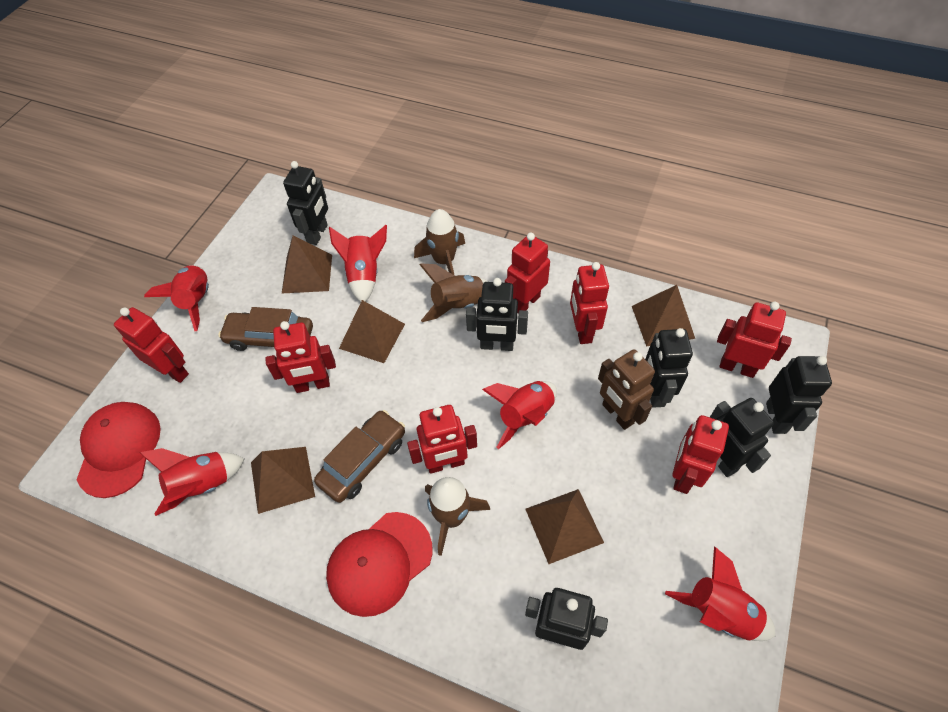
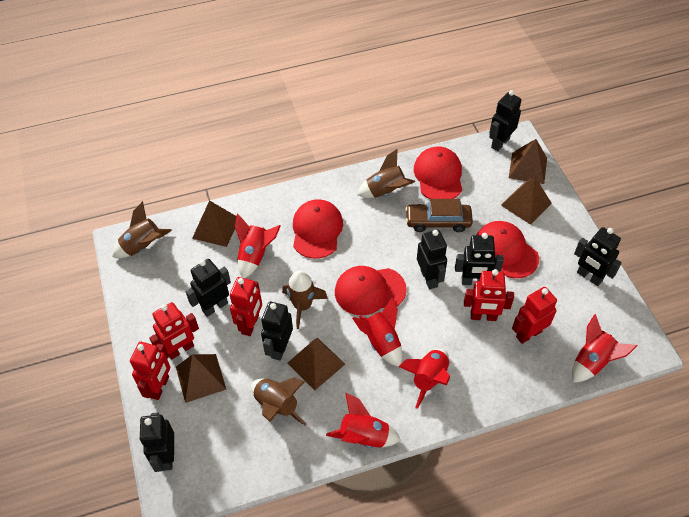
black robot: [283,161,328,245] [466,278,528,351] [525,588,608,650] [645,328,693,407] [710,398,774,477] [766,356,832,434] = 6 -> [139,412,174,472] [186,259,231,317] [261,302,293,361] [417,230,447,289] [455,233,504,285] [489,90,522,151] [574,227,622,286] = 7
brown car: [218,307,313,351] [314,410,405,503] = 2 -> [405,199,473,232] = 1
brown robot: [598,349,655,430] = 1 -> none = 0
brown rocket: [414,209,465,275] [420,264,488,322] [425,477,490,556] = 3 -> [113,201,172,258] [251,377,307,426] [282,271,328,329] [357,149,415,198] = 4
red cap: [76,402,161,498] [326,512,432,617] = 2 -> [293,199,343,259] [335,266,407,315] [414,146,462,199] [477,221,539,278] = 4
red robot: [114,307,189,383] [265,321,336,393] [407,405,477,474] [505,233,550,314] [570,262,609,344] [673,415,729,494] [717,302,792,378] = 7 -> [130,342,170,400] [149,302,199,360] [230,277,262,336] [464,269,514,321] [512,287,557,344] = 5

